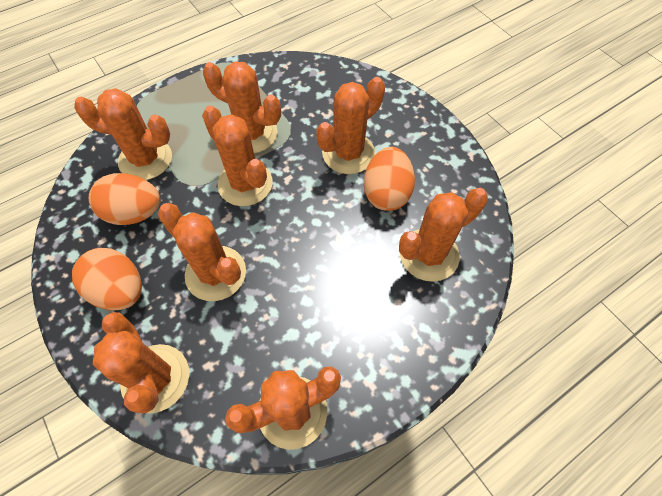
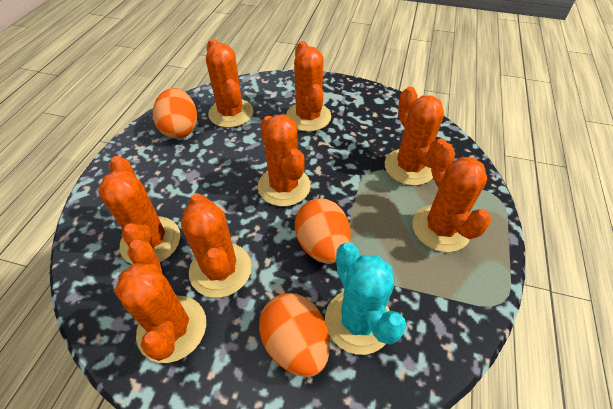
turquoise cactus: none = 0 -> [325,242,406,355] = 1

